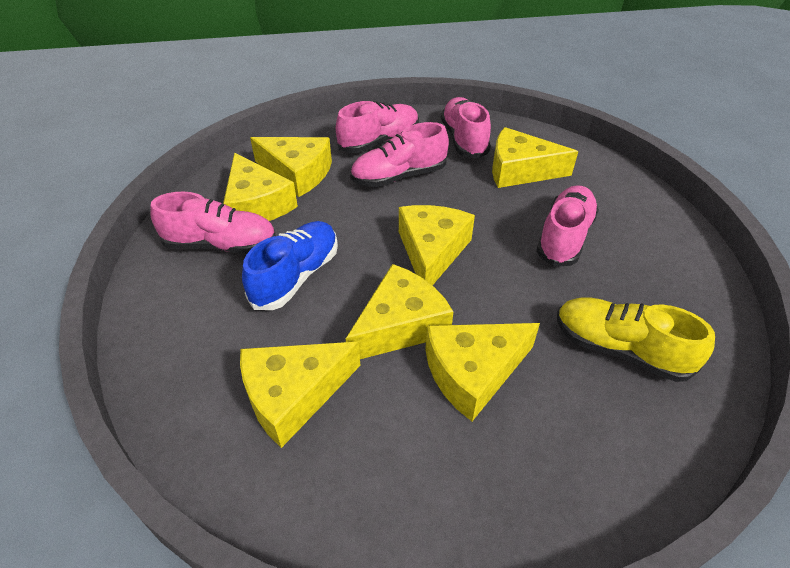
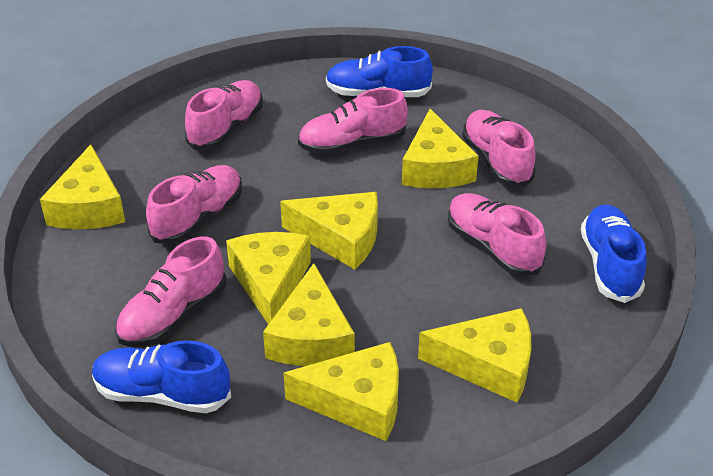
blue shoe: [242,221,338,310] = 1 -> [92,340,231,413] [326,46,433,97] [581,204,647,303] = 3
pink shoe: [150,192,276,254] [336,101,419,153] [350,122,449,187] [441,97,491,159] [536,185,599,267] = 5 -> [115,237,226,347] [146,165,242,244] [185,80,263,150] [298,88,408,155] [448,193,546,277] [462,110,536,187] = 6
yellow shoe: [557,297,715,382] = 1 -> none = 0

